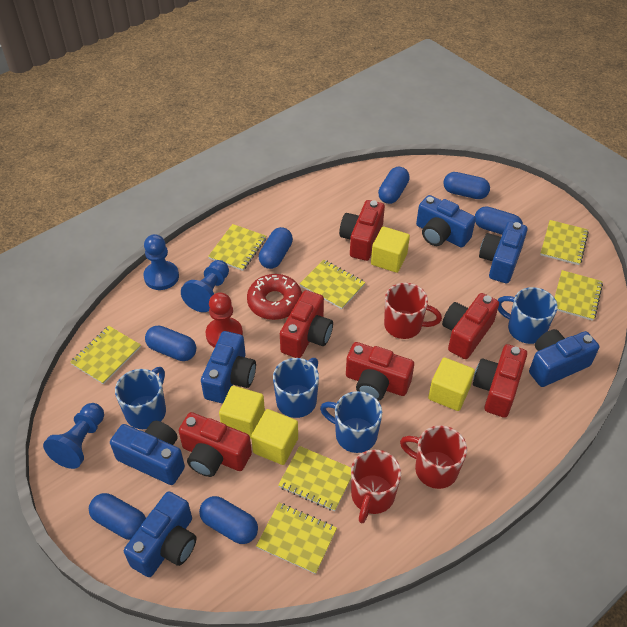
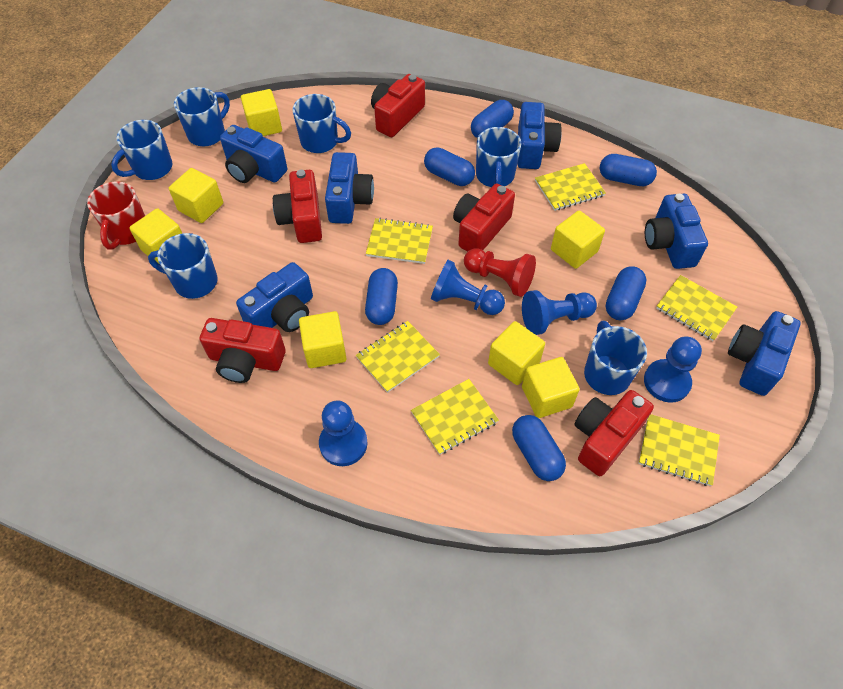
blue capsule: [89,493,146,540] [145,325,196,361] [199,496,258,544] [259,227,293,269] [378,167,410,204] [443,172,490,199] [475,206,523,235] = 7 -> [365,268,398,325] [424,147,475,186] [471,100,514,138] [512,415,566,481] [600,154,657,186] [606,266,647,320] = 6
blue mug: [115,367,166,429] [273,358,319,418] [320,391,382,453] [498,287,558,344] = 4 -> [111,120,172,180] [148,233,218,299] [174,87,230,146] [292,94,351,153] [476,127,522,187] [584,321,647,395] = 6
blue pawn: [43,403,104,469] [143,234,179,290] [181,260,229,312] = 3 -> [319,400,368,466] [431,260,505,315] [522,290,597,335] [644,336,702,403] = 4
red camera: [179,412,252,477] [280,290,333,358] [339,200,385,261] [346,342,414,401] [442,293,499,359] [473,344,527,418] = 6 -> [200,318,286,383] [273,170,322,243] [371,74,425,137] [453,184,515,252] [574,390,654,476] = 5
red donut: [247,274,302,320] = 1 -> none = 0
red mug: [351,450,401,523] [384,283,442,339] [400,425,467,489] = 3 -> [87,182,145,250] = 1
yellow cube: [219,386,265,439] [251,409,298,465] [371,226,410,273] [428,357,475,411] = 4 -> [129,208,182,264] [169,168,223,223] [241,89,282,136] [299,311,347,368] [488,321,545,385] [522,357,580,418] [551,210,605,269] = 7
yellow notebook: [70,326,141,384] [208,224,266,271] [256,503,337,574] [278,446,351,511] [300,260,365,309] [540,220,589,265] [555,270,603,321] = 7 -> [356,321,440,393] [366,218,433,264] [411,379,499,455] [535,163,606,211] [638,414,720,486] [656,275,737,341] = 6

